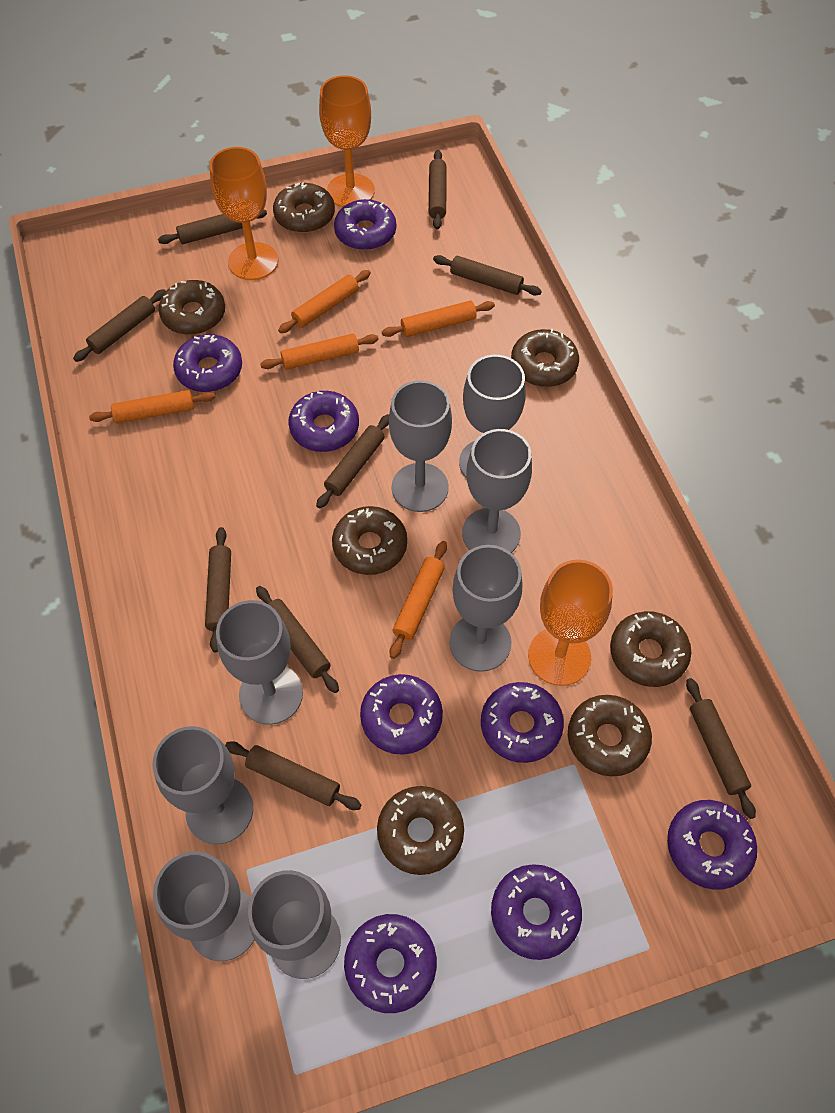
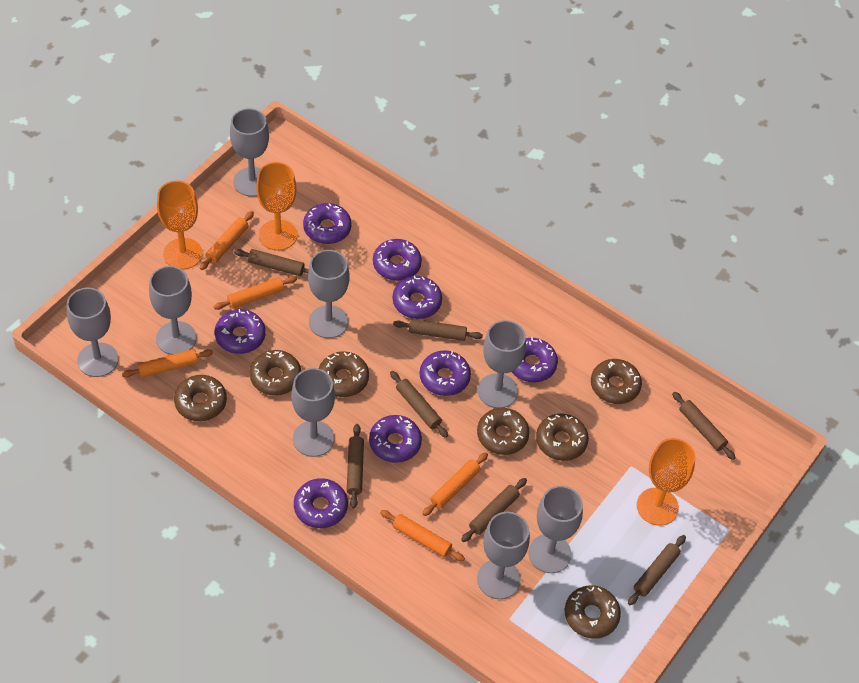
brown rolling pin: [73,289,166,362] [158,210,267,244] [205,527,231,652] [225,741,361,810] [256,586,339,693] [316,414,389,509] [429,150,446,229] [433,255,542,296] [686,678,756,819] = 9 -> [234,249,309,276] [347,424,364,508] [390,371,448,438] [393,319,483,341] [461,478,527,542] [628,535,686,605] [672,392,735,460] = 7

